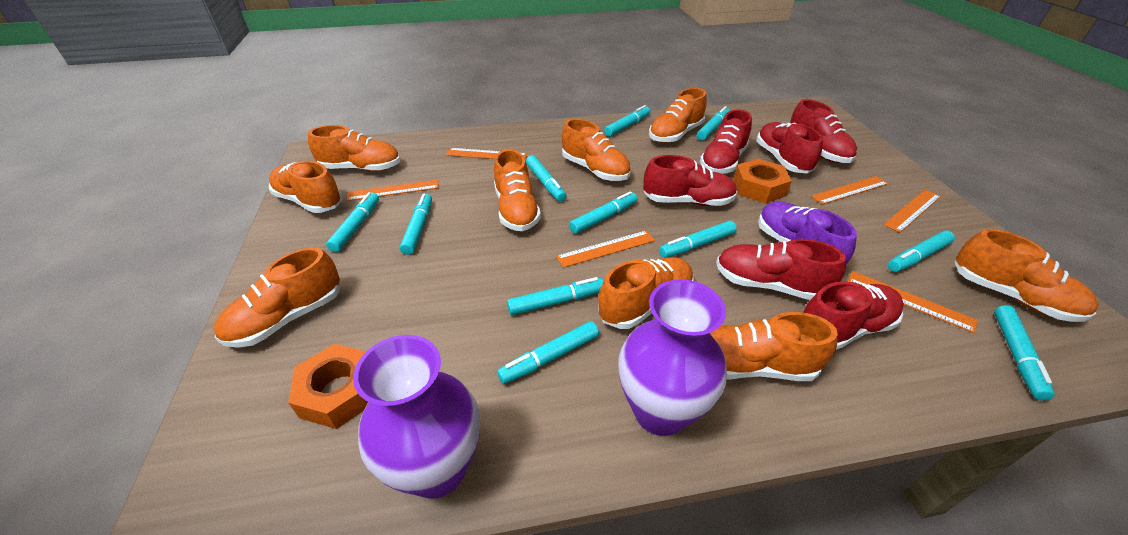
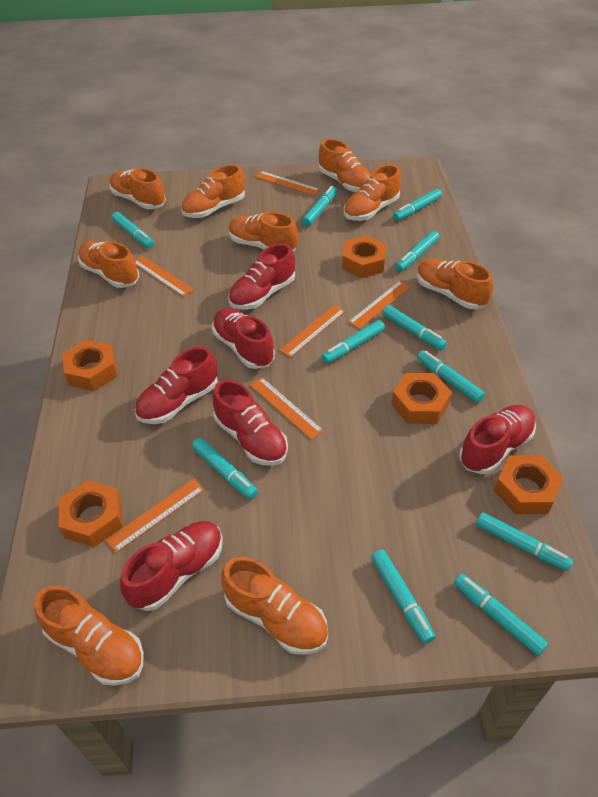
orange nut: [288,344,368,429] [733,158,792,203] = 2 -> [59,480,123,547] [63,340,117,391] [342,236,387,278] [391,373,452,424] [494,455,563,514] = 5
purple shoe: [758,201,857,265] = 1 -> none = 0
purple vase: [353,335,480,498] [619,279,727,436] = 2 -> none = 0

